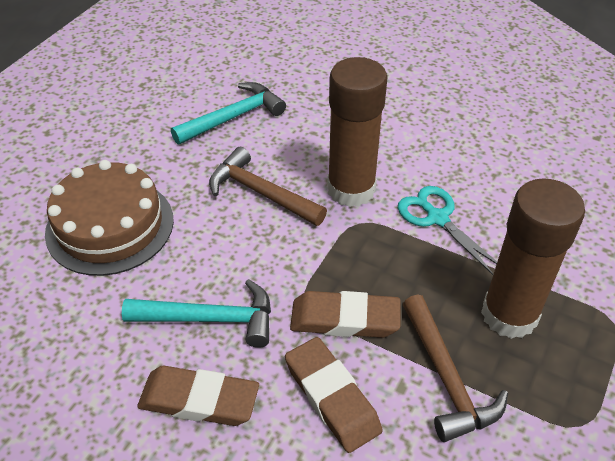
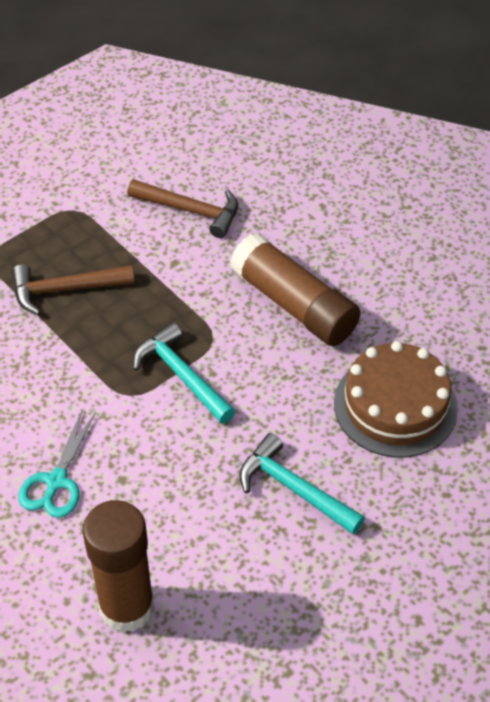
brown eraser: [137,366,259,426] [285,337,383,453] [290,291,400,338] = 3 -> none = 0

